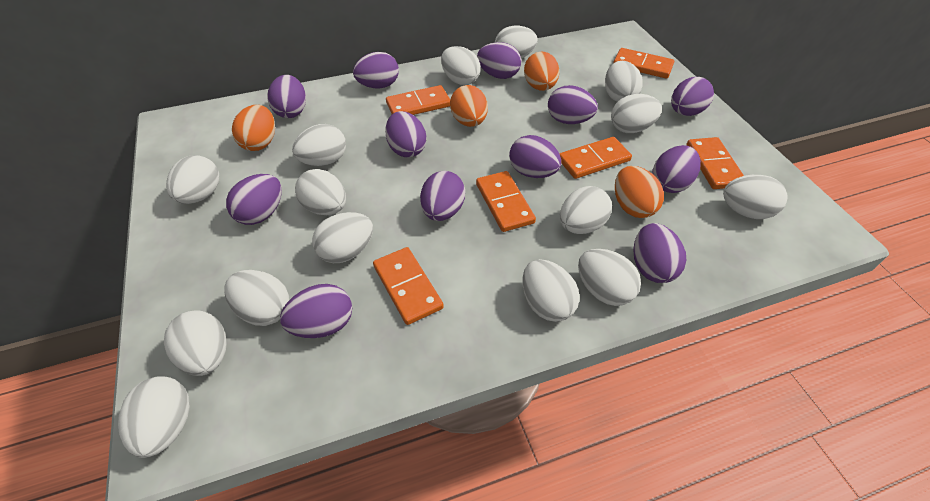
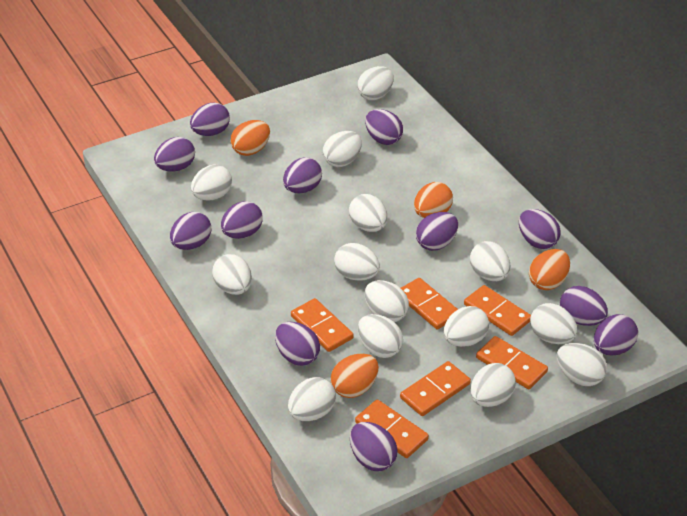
white egg: [118,376,190,458] [164,310,227,376] [166,155,219,204] [224,270,289,326] [292,124,346,166] [295,169,346,215] [312,212,373,263] [441,46,481,85] [495,26,538,59] [522,259,580,322] [560,186,612,234] [578,249,641,306] [605,61,643,102] [611,94,662,133] [723,175,788,219] = 15 -> [191,165,232,201] [212,254,252,295] [288,377,336,421] [323,131,362,167] [334,243,380,281] [349,194,387,232] [357,66,394,100] [358,314,403,358] [364,280,409,322] [444,306,489,347] [470,241,510,281] [470,363,516,407] [530,303,577,344] [557,343,607,386] = 14

